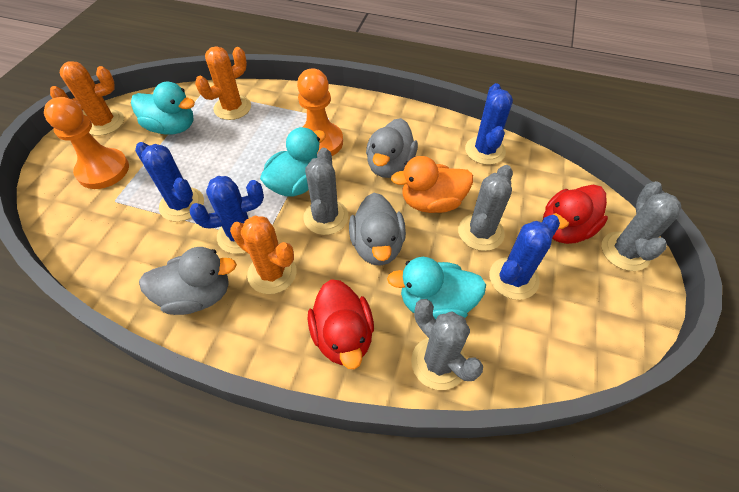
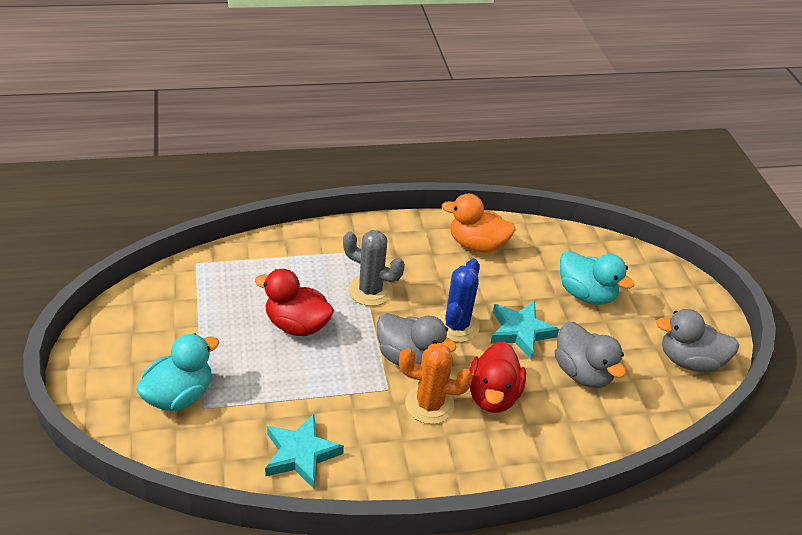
blue cactus: [135,142,204,222] [189,176,264,254] [465,83,513,165] [489,215,560,300] = 4 -> [436,259,480,342] = 1
grey cactus: [303,148,348,235] [411,299,483,390] [458,165,513,251] [602,181,681,271] = 4 -> [343,230,405,306] = 1
orange cactus: [50,61,124,136] [195,46,251,120] [230,216,297,294] = 3 -> [399,343,473,424] = 1
orange pawn: [44,97,129,189] [297,69,343,156] = 2 -> none = 0
turquoise duck: [131,81,195,135] [260,127,326,197] [387,257,486,319] = 3 -> [136,333,219,411] [560,251,634,305] = 2
turquoise star: none = 0 -> [265,414,344,489] [490,301,559,359] = 2

